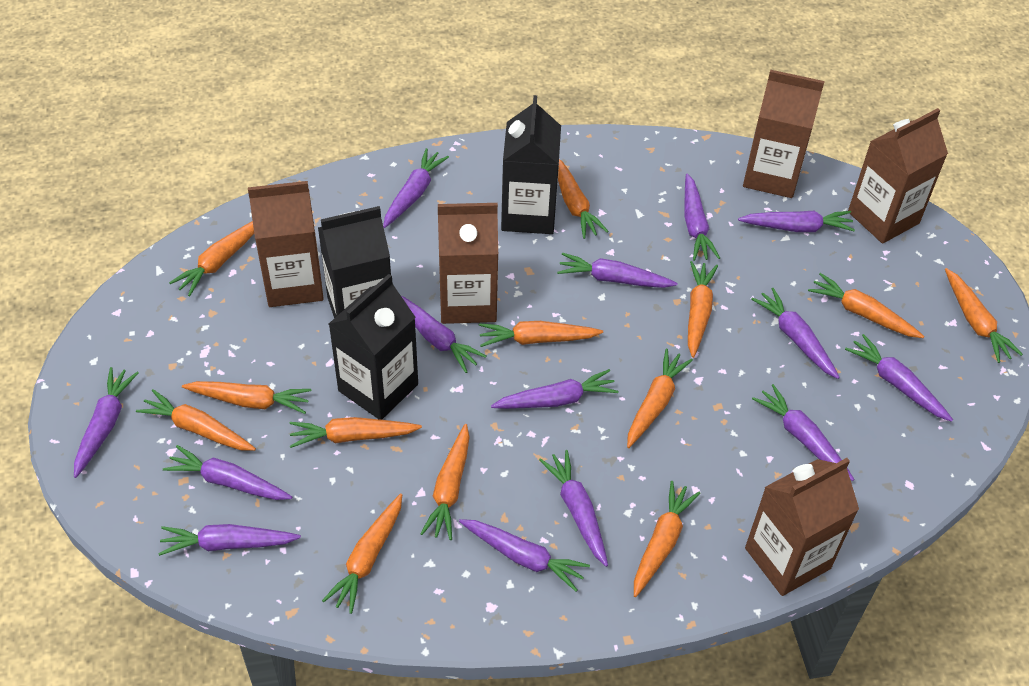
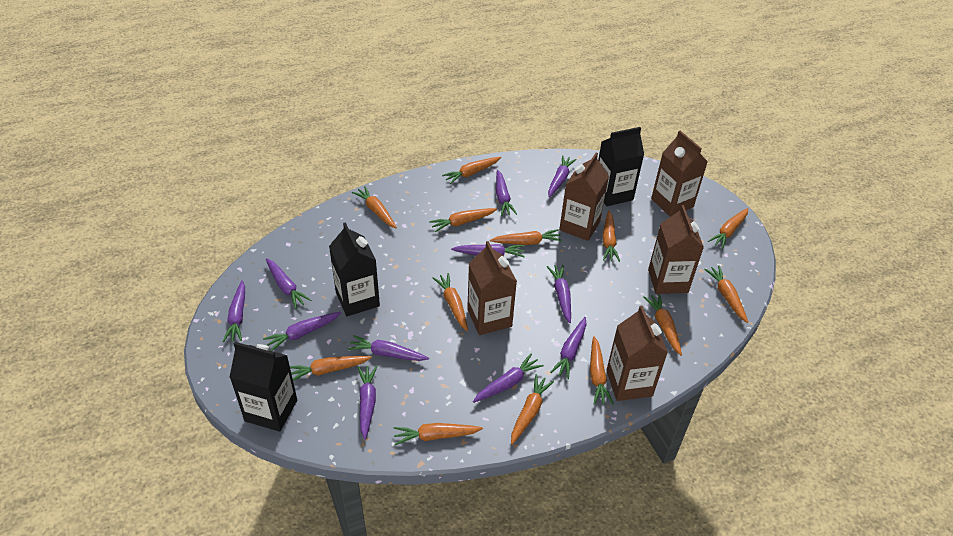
purple carrot: [74,367,138,478] [158,524,301,556] [163,445,292,500] [383,148,449,228] [401,296,486,373] [459,519,590,591] [491,369,619,409] [539,450,608,567] [557,253,678,288] [684,174,720,261] [738,211,855,232] [751,288,840,379] [752,384,854,481] [845,334,953,422] = 14 -> [223,281,245,342] [263,312,341,351] [266,258,312,309] [347,335,429,361] [358,366,377,440] [451,244,525,257] [473,354,544,403] [496,170,517,216] [547,265,571,323] [548,155,577,198] [550,317,587,379] = 11

